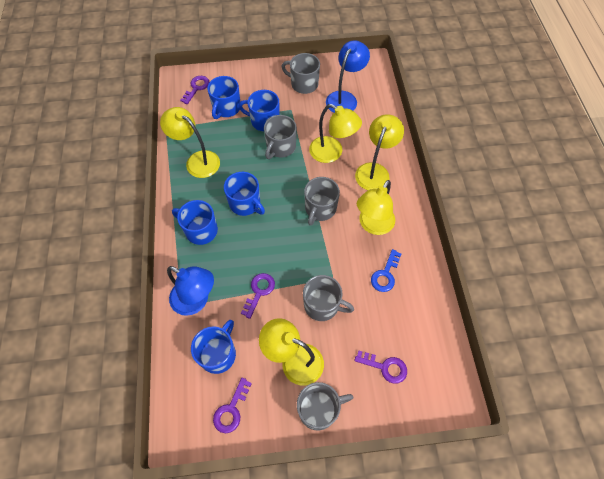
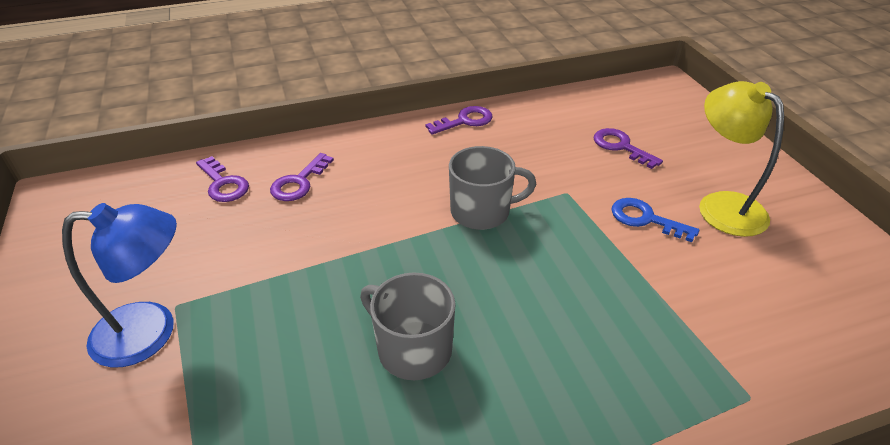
blue lamp: [167,266,214,316] [326,40,370,113] = 2 -> [62,203,177,368] = 1
blue mug: [172,200,218,245] [191,320,236,374] [207,76,240,119] [224,172,265,216] [238,90,279,131] = 5 -> none = 0
grey mug: [264,115,297,159] [281,53,320,94] [297,382,353,430] [303,275,354,321] [304,177,340,225] = 5 -> [360,272,456,380] [449,146,536,230] = 2
yellow lamp: [160,107,220,178] [259,318,324,386] [309,104,362,163] [355,114,404,190] [357,180,395,235] = 5 -> [699,81,784,237] = 1

